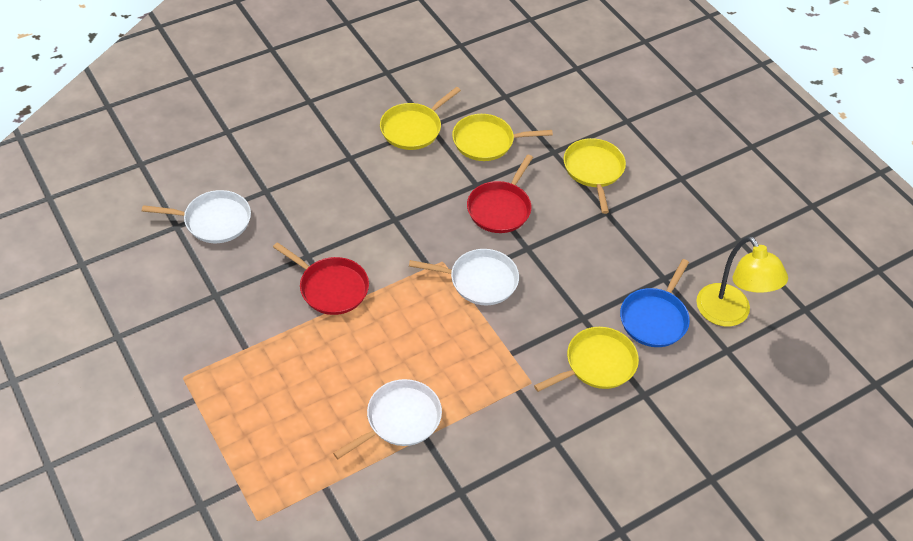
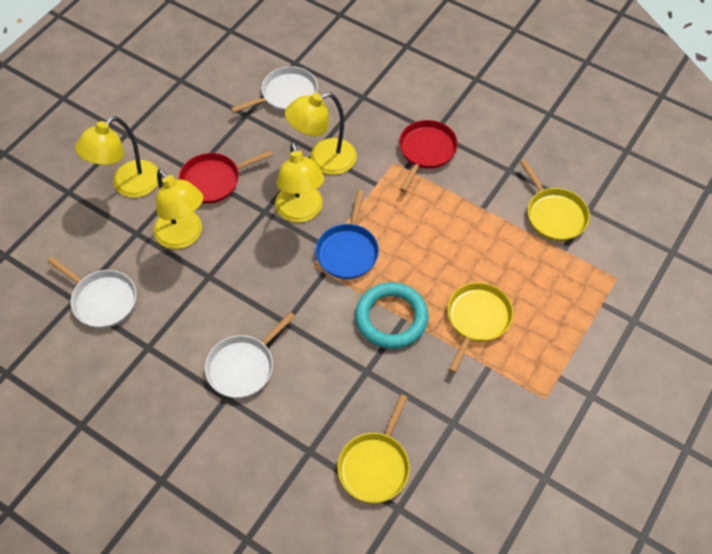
turquoise ring: none = 0 -> [355,282,429,349] = 1
yellow lamp: [696,236,788,326] = 1 -> [75,116,158,198] [154,169,203,249] [275,142,324,223] [285,92,357,175] = 4
yellow pan: [380,87,461,150] [452,114,553,161] [534,327,639,392] [564,138,626,214] = 4 -> [337,394,410,503] [447,282,513,373] [520,159,590,241] = 3

